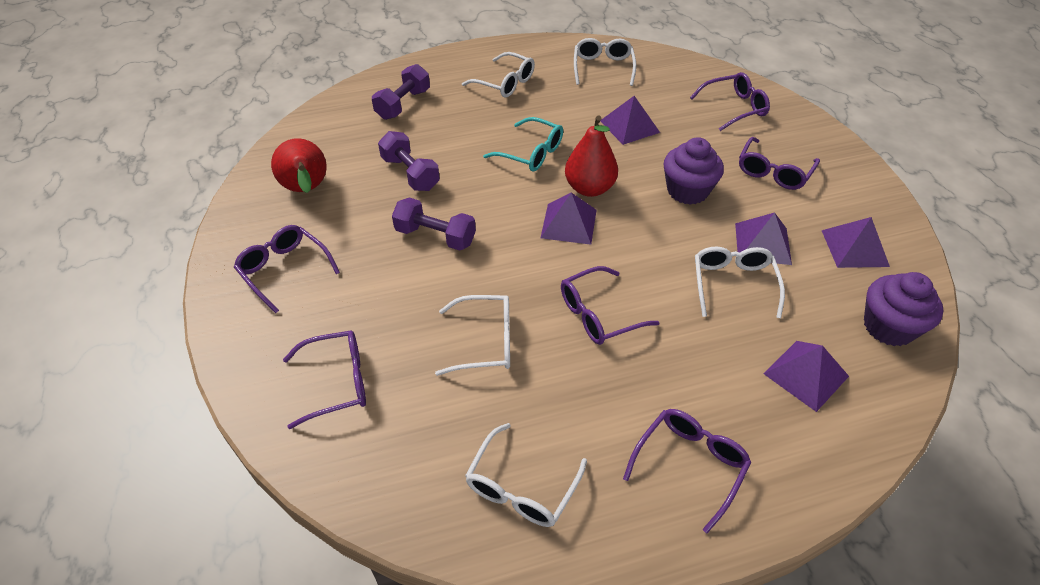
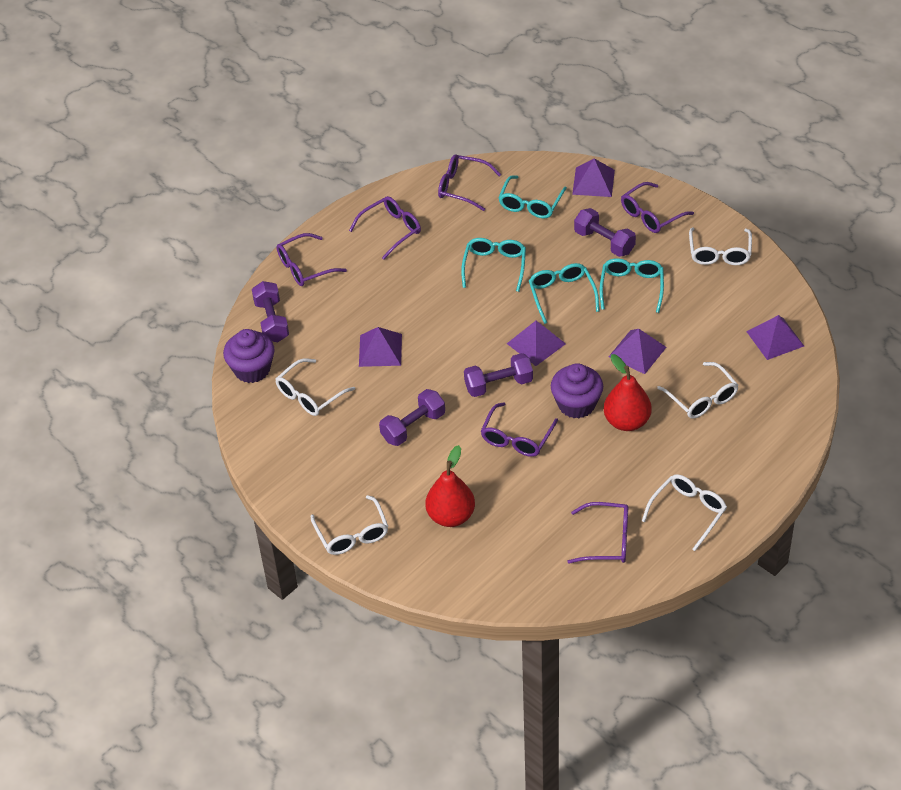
purple dumbbell: [372,64,430,120] [378,131,440,191] [392,198,476,251] = 3 -> [252,281,289,342] [379,389,445,446] [464,353,533,397] [574,208,636,257] = 4
turquoise glasses: [483,117,563,172] = 1 -> [461,238,526,292] [498,175,567,219] [529,263,599,324] [600,258,664,313] = 4

